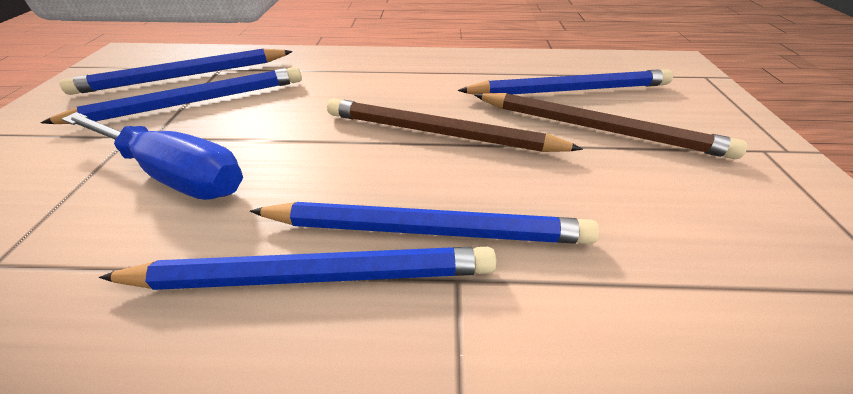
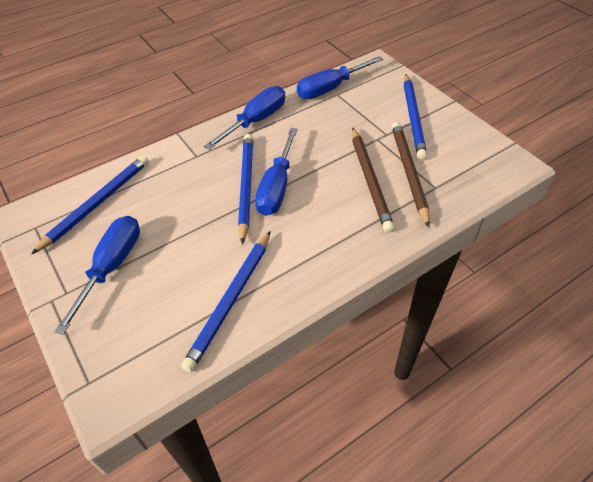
blue pencil: [41,67,302,124] [59,49,293,95] [99,247,497,290] [250,202,599,244] [458,69,673,94] = 5 -> [31,155,149,254] [181,231,271,372] [238,134,253,245] [404,74,427,160] = 4
blue screwdriver: [62,112,243,200] = 1 -> [54,216,140,335] [204,86,285,150] [255,128,298,216] [297,56,383,99] = 4

